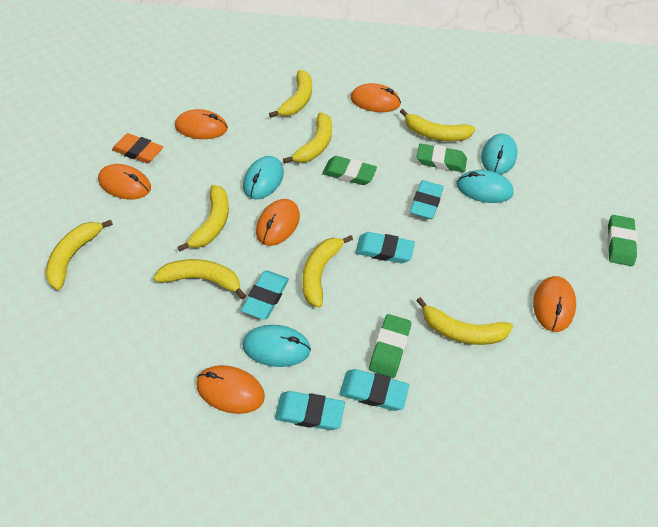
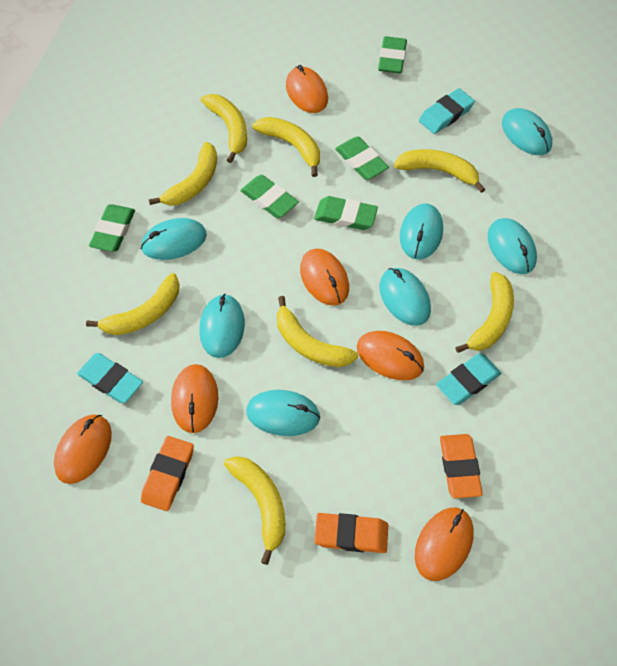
green eraser: [322,156,377,185] [369,314,411,378] [417,143,467,172] [607,215,637,266] = 4 -> [89,205,135,252] [240,175,299,218] [314,196,378,230] [335,136,389,180] [378,36,407,74] = 5
orange eraser: [112,133,163,164] = 1 -> [141,436,194,511] [314,513,388,553] [440,434,483,498] = 3
turquoise eraser: [241,271,289,320] [275,391,345,430] [340,369,409,411] [355,232,415,263] [410,180,443,219] = 5 -> [77,353,143,403] [419,88,475,134] [436,353,502,405] = 3
turquoise mouse: [243,156,284,200] [243,325,311,367] [457,170,514,203] [481,133,517,175] = 4 -> [141,218,207,260] [199,294,245,358] [246,390,320,436] [379,268,431,326] [400,203,443,260] [488,218,537,274] [502,108,552,155] = 7

